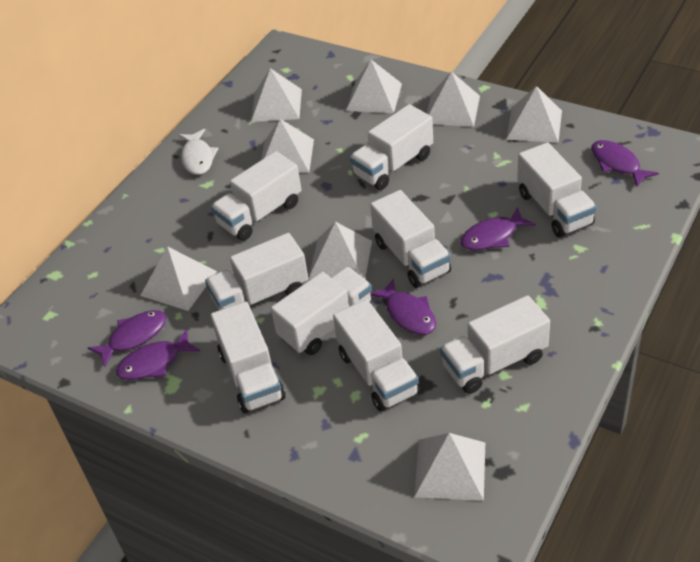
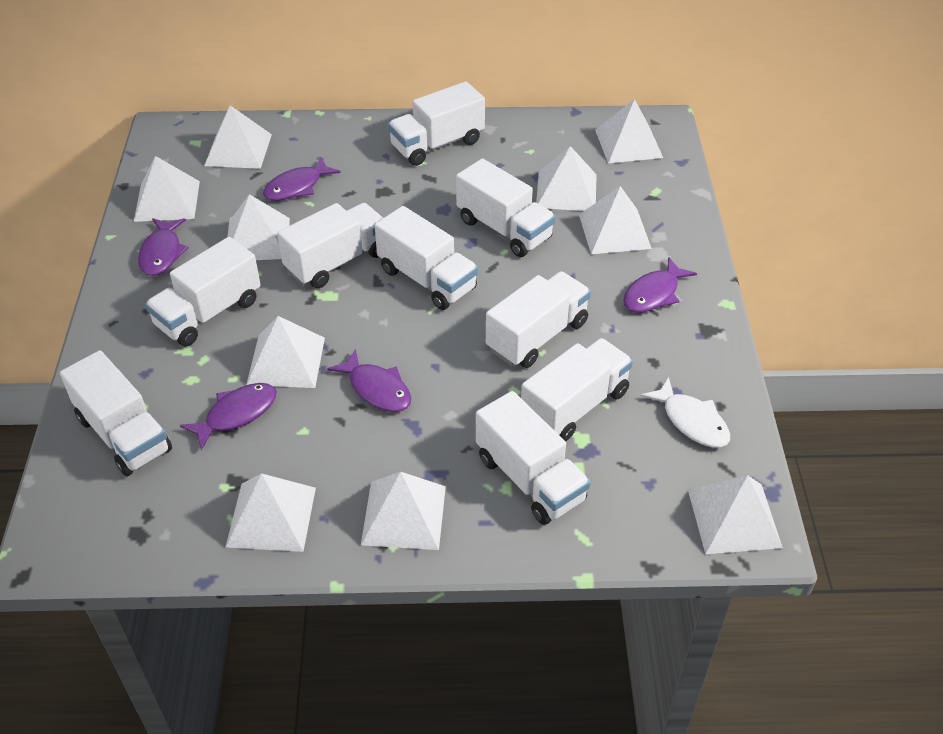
white pyramid: [140,246,217,311] [251,68,302,122] [261,119,314,173] [308,222,372,279] [346,60,402,113] [414,433,485,501] [427,71,480,127] [506,86,562,143] = 8 -> [134,156,200,222] [204,105,272,169] [226,473,316,552] [227,194,290,260] [246,316,325,388] [361,472,446,550] [536,146,597,211] [579,186,652,254] [595,99,663,163] [688,475,783,554] = 10

